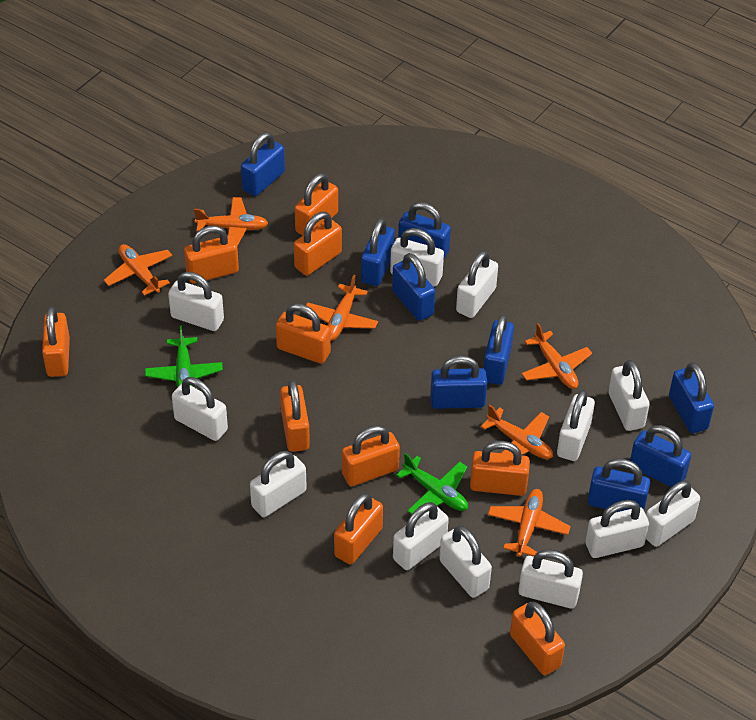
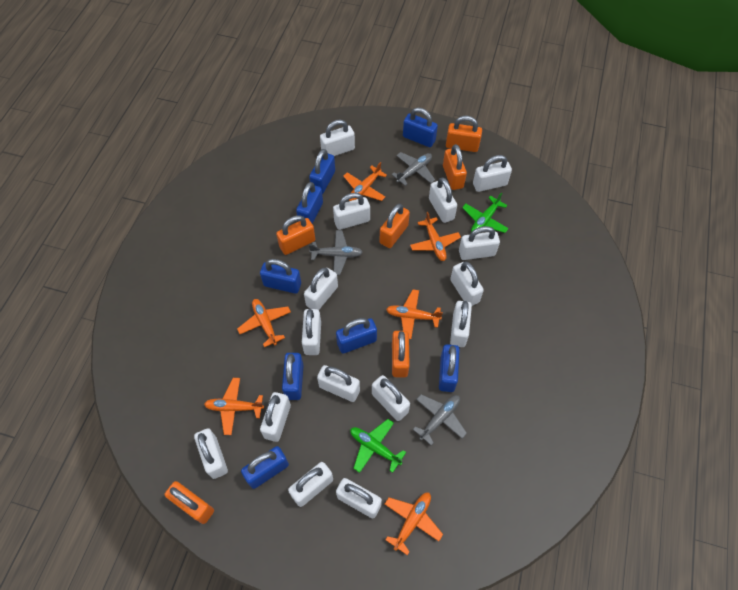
blue padlock: [241,132,285,196] [361,218,395,286] [392,253,435,321] [398,202,451,259] [430,356,487,409] [483,314,514,385] [588,458,650,512] [630,425,691,487] [669,362,714,433] = 9 -> [241,446,289,489] [260,259,301,294] [282,353,304,400] [296,182,323,224] [309,149,335,194] [336,318,377,354] [403,108,438,147] [439,344,460,392] = 8
grey plane: none = 0 -> [309,230,363,275] [391,152,435,186] [413,394,467,446] = 3
orange padlock: [42,306,70,377] [184,225,239,283] [276,303,331,364] [280,380,310,452] [294,212,342,276] [295,173,338,236] [334,493,383,565] [342,425,400,486] [470,441,530,496] [510,602,565,675] = 10 -> [165,481,214,524] [276,215,315,255] [380,204,410,248] [392,331,410,377] [443,144,467,190] [446,116,482,152] = 6
white padlock: [168,272,224,331] [172,377,228,441] [250,451,307,517] [390,228,444,286] [393,502,449,570] [439,525,492,598] [456,251,498,318] [519,549,583,608] [557,390,595,461] [585,500,649,558] [608,360,650,431] [646,480,700,547] = 12 -> [194,428,228,479] [260,392,291,442] [288,462,333,507] [302,309,321,355] [304,268,338,310] [317,365,360,402] [320,120,355,156] [333,193,370,230] [336,478,382,518] [372,375,410,421] [429,177,457,223] [450,262,484,306] [450,301,472,347] [459,226,500,260] [473,155,512,192] = 15

